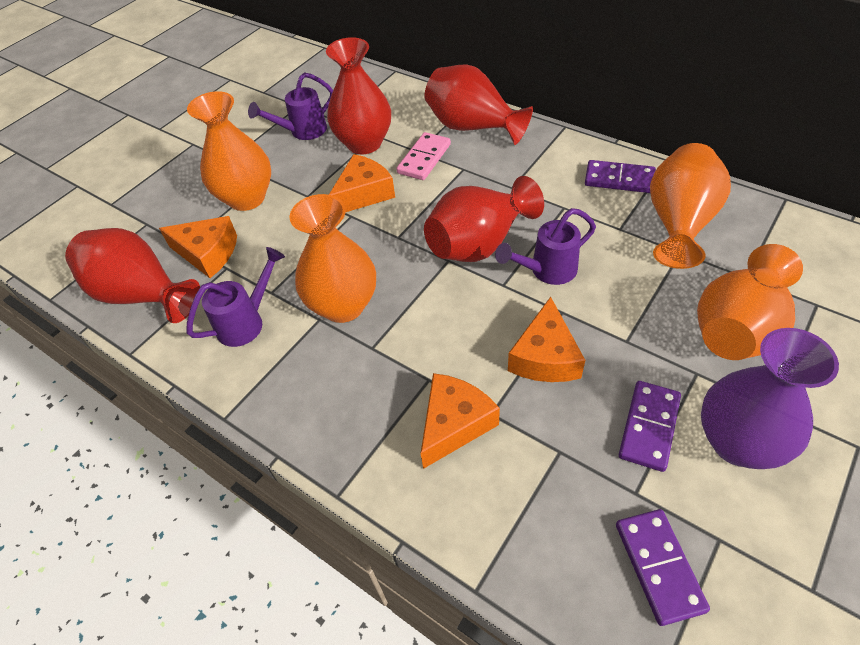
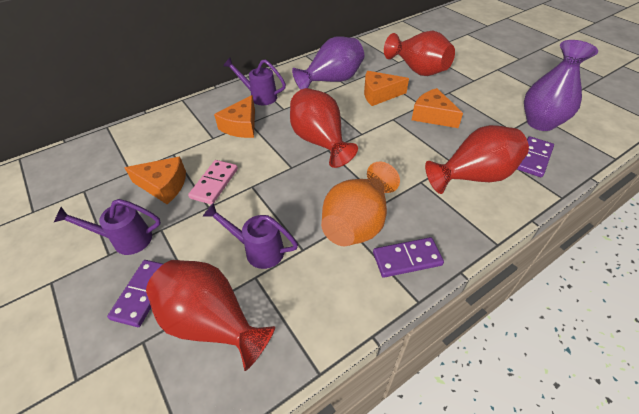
orange vase: [187,91,271,211] [289,194,376,323] [650,143,731,269] [697,244,803,360] = 4 -> [321,162,400,246] = 1
purple vase: [701,328,839,469] = 1 -> [292,37,364,90] [524,40,598,131] = 2

